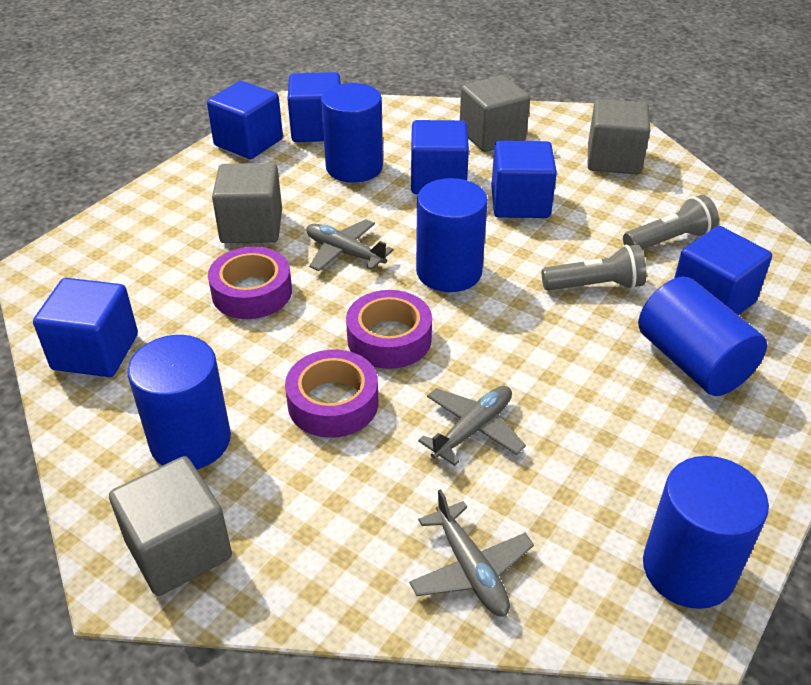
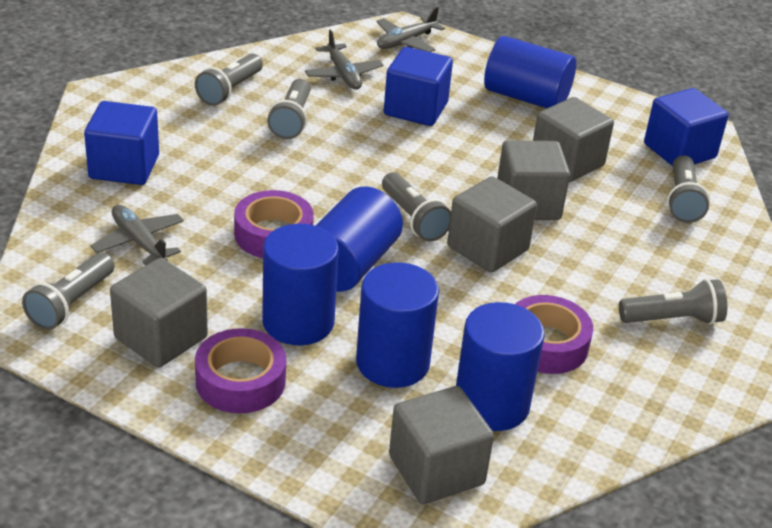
blue cube: [33,278,138,377] [207,81,283,159] [287,72,341,142] [411,120,469,194] [491,141,557,218] [674,226,772,315] = 6 -> [84,101,159,185] [384,47,453,126] [644,88,729,165] = 3
grey cube: [109,456,232,596] [212,163,282,243] [460,75,530,152] [588,99,650,174] = 4 -> [110,258,208,368] [389,386,494,504] [447,176,537,273] [497,140,570,220] [533,97,614,182] = 5
grey flashlight: [542,245,646,291] [623,195,719,250] = 2 -> [22,253,115,330] [195,54,263,106] [267,79,311,139] [382,172,451,242] [619,279,727,325] [667,156,710,223] = 6

